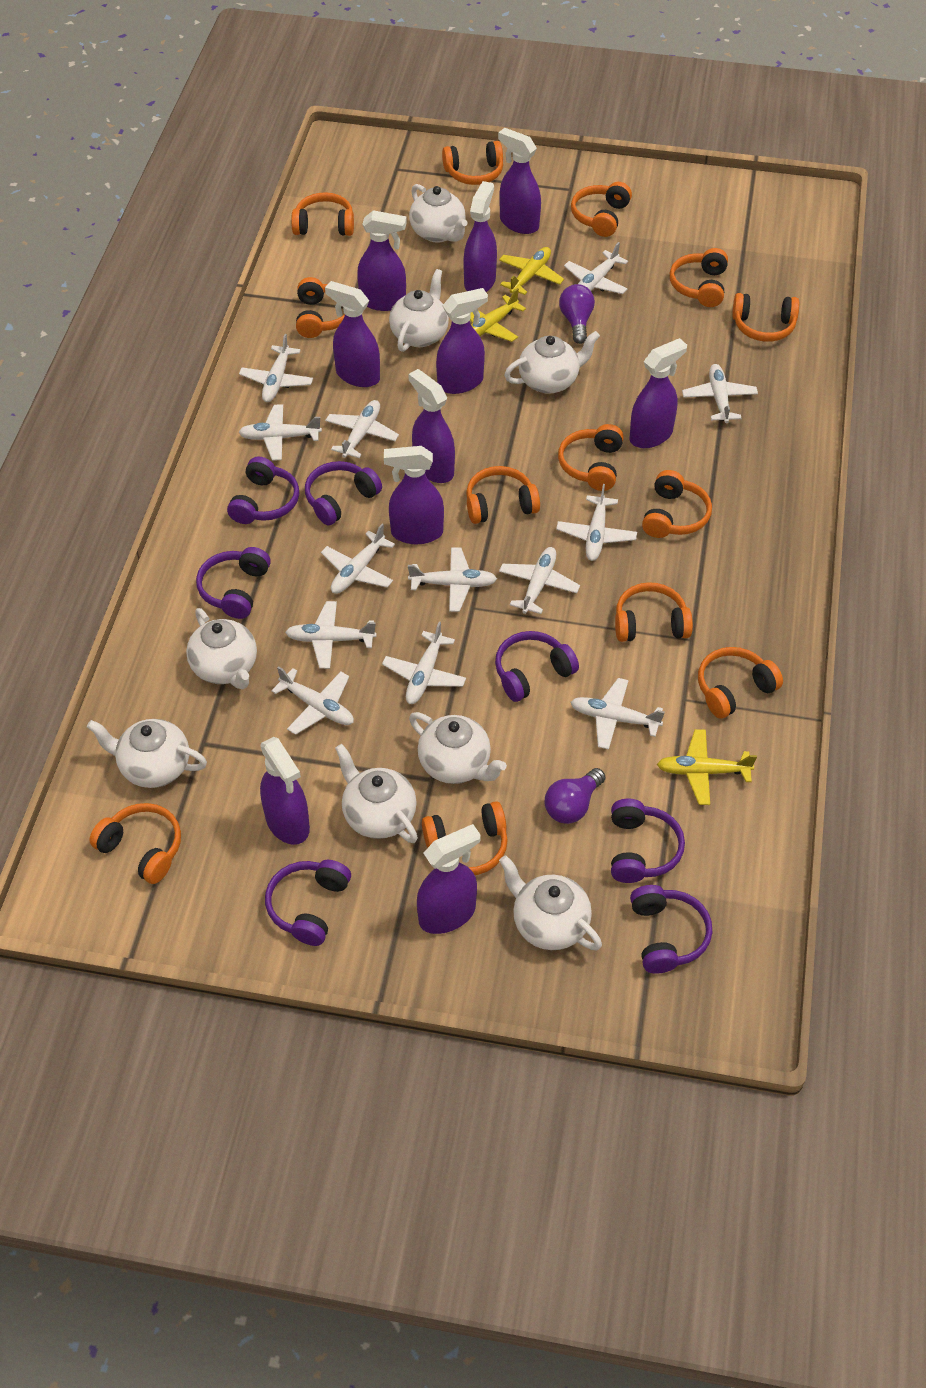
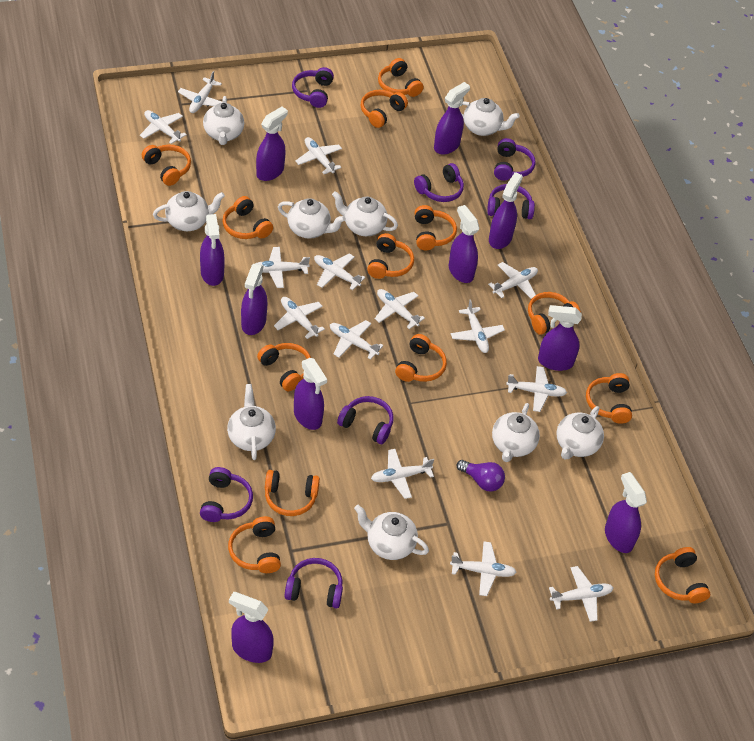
purple light bulb: [545,768,605,824] [559,284,595,344] = 2 -> [456,460,505,491] = 1
white plane: [238,404,322,461] [239,334,313,402] [271,666,354,735] [285,601,377,669] [321,524,395,594] [325,400,399,458] [382,622,466,704] [408,547,497,612] [499,547,580,614] [556,484,637,561] [564,242,628,294] [571,678,665,750] [682,364,758,423] = 13 -> [140,110,187,144] [178,71,223,113] [256,247,310,288] [274,297,325,339] [296,137,342,174] [314,253,365,290] [330,320,384,360] [371,449,434,499] [375,289,425,329] [450,541,517,596] [451,299,505,353] [488,262,538,299] [506,366,567,412] [549,566,614,622] = 14
white teapot: [87,719,207,788] [186,608,257,689] [335,744,418,843] [389,269,449,352] [409,184,468,243] [409,712,507,784] [499,855,602,950] [504,331,600,394] = 8 -> [153,191,225,231] [203,96,244,145] [227,384,276,460] [278,198,346,239] [332,191,398,236] [354,505,429,560] [461,98,520,136] [492,403,540,462] [556,406,604,460] = 9
yellow plane: [470,288,526,342] [499,247,564,295] [657,729,757,805] = 3 -> none = 0

